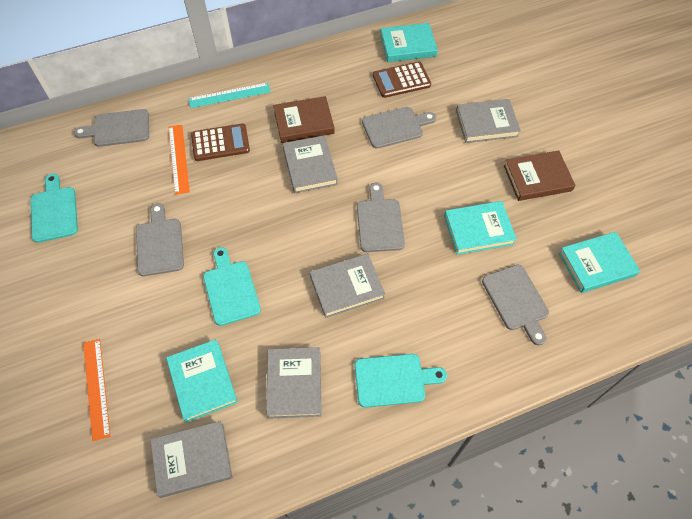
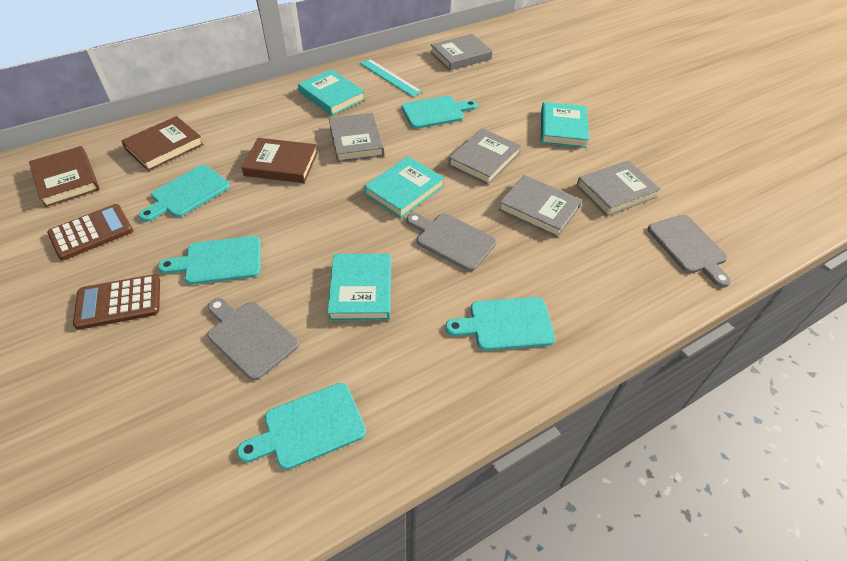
brown book: [273,96,335,143] [504,151,575,201] = 2 -> [29,146,100,207] [121,116,204,171] [241,138,318,183] = 3
grey cutting board: [74,109,149,147] [136,203,184,276] [357,183,405,252] [362,107,436,149] [482,265,549,346] = 5 -> [207,298,299,380] [407,213,496,271] [648,215,731,288] = 3
orange ruler: [83,339,111,441] [169,125,190,195] = 2 -> none = 0
turquoise cutting board: [31,173,78,243] [203,247,261,326] [354,354,447,408] = 3 -> [139,165,230,222] [158,236,260,285] [237,383,366,470] [402,96,477,129] [445,297,555,351] = 5

